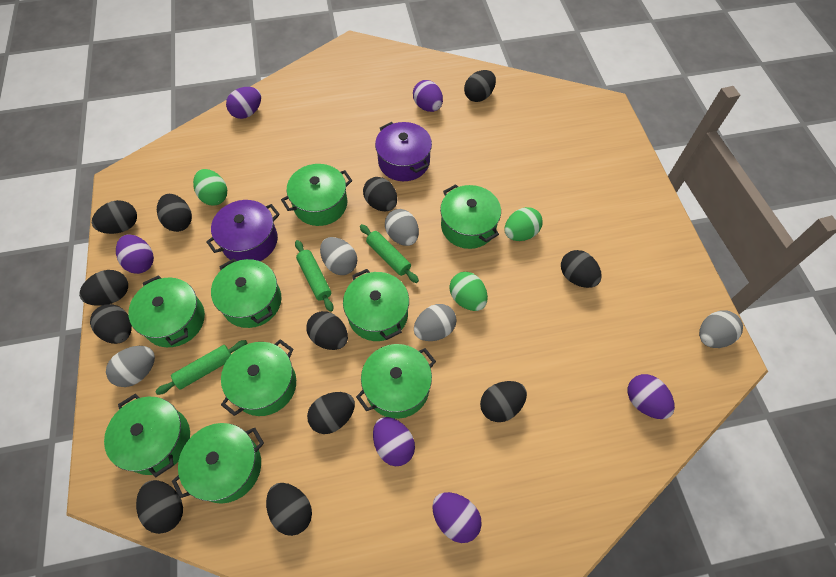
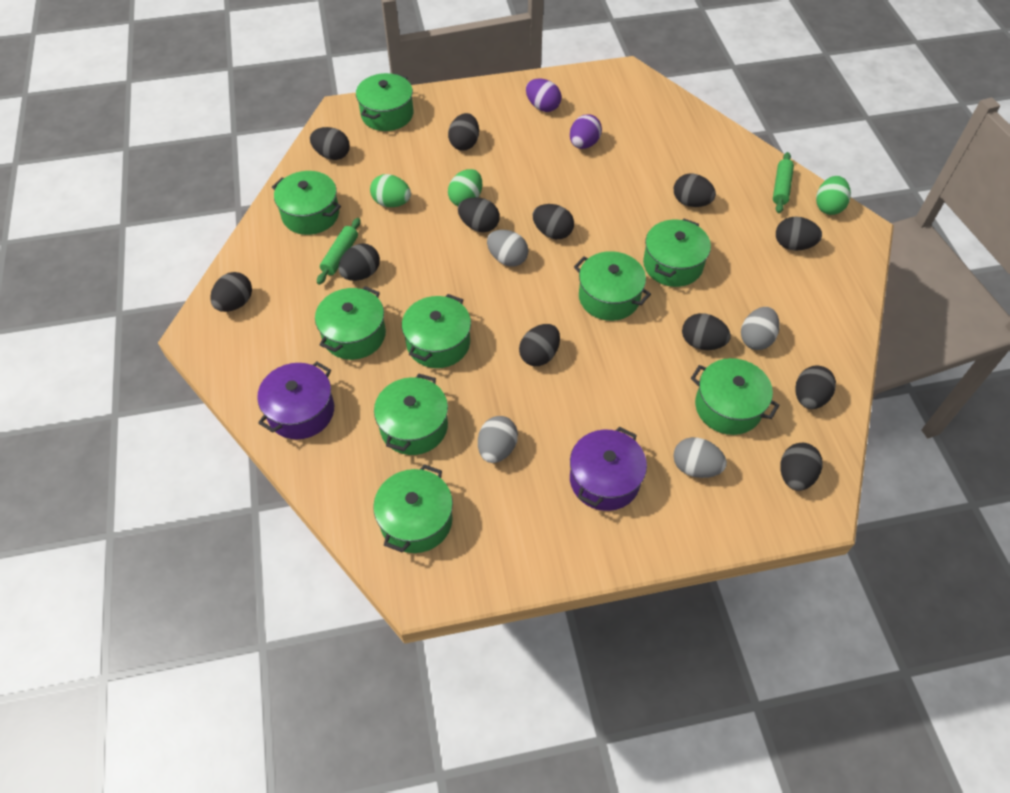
green rolling pin: [155,340,247,395] [295,240,333,312] [360,224,419,283] = 3 -> [317,218,361,285] [773,152,794,213] = 2
grey egg: [106,346,155,387] [320,237,357,275] [385,209,419,246] [414,304,457,341] [699,311,743,348] = 5 -> [478,416,518,463] [487,230,529,267] [673,437,727,478] [741,307,780,350] = 4
purple egg: [116,234,154,274] [226,87,261,119] [373,417,415,466] [413,80,443,112] [432,492,482,543] [628,374,675,419] = 6 -> [526,78,562,112] [570,114,602,149] = 2

